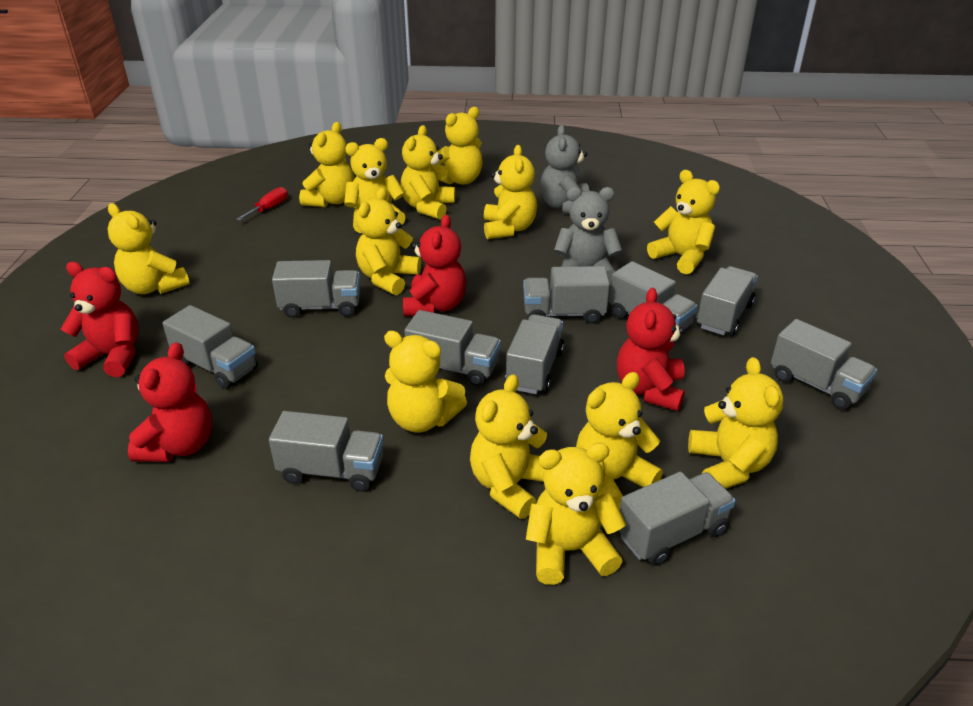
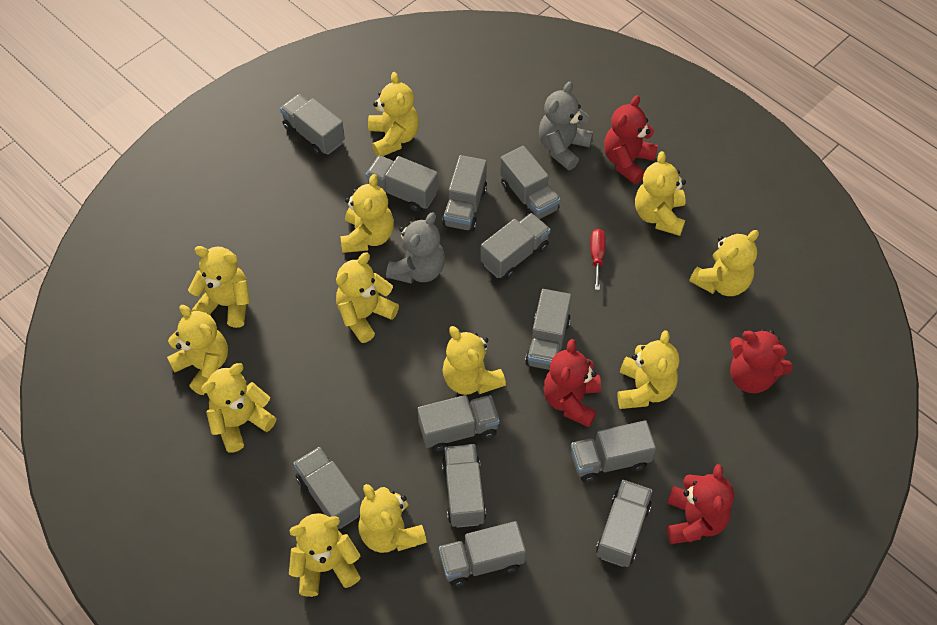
grey truck: [162,305,258,389] [269,411,384,492] [272,260,360,318] [404,310,501,386] [505,314,564,394] [523,266,610,324] [609,261,698,329] [618,472,735,566] [696,266,758,336] [771,319,877,410] = 10 -> [280,94,345,156] [293,447,361,529] [366,155,438,212] [417,395,500,452] [439,521,526,587] [442,155,487,232] [442,444,486,528] [481,213,551,280] [500,146,561,219] [525,289,572,370] [571,420,656,482] [596,480,652,567] = 12
yellow teddy bear: [108,203,190,294] [299,122,355,207] [344,138,406,233] [356,188,421,295] [384,330,467,433] [401,125,455,220] [438,107,483,185] [470,374,547,519] [484,145,537,239] [526,443,626,585] [576,372,663,509] [647,170,720,274] [688,357,783,489] = 13 -> [167,305,228,395] [188,246,250,328] [201,363,276,453] [289,513,361,597] [336,252,399,343] [340,174,394,253] [358,484,427,553] [368,72,419,156] [442,326,506,395] [617,330,679,409] [635,151,686,236] [689,230,759,296] = 12

